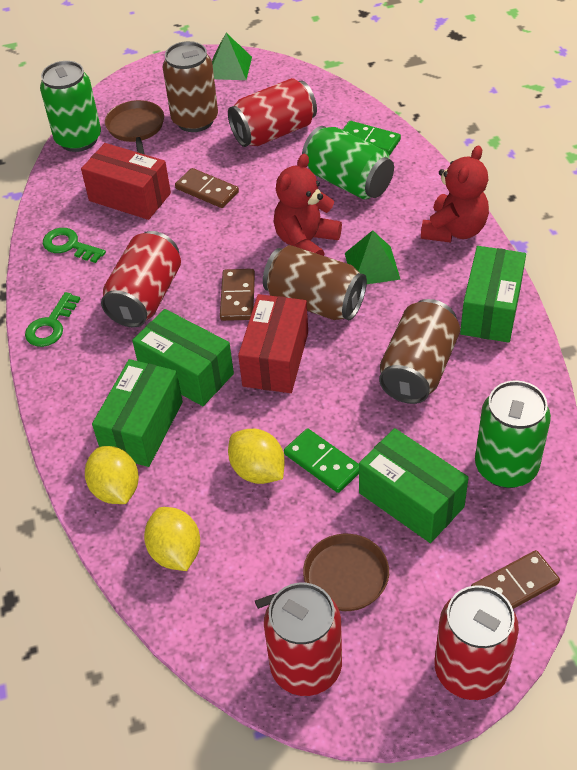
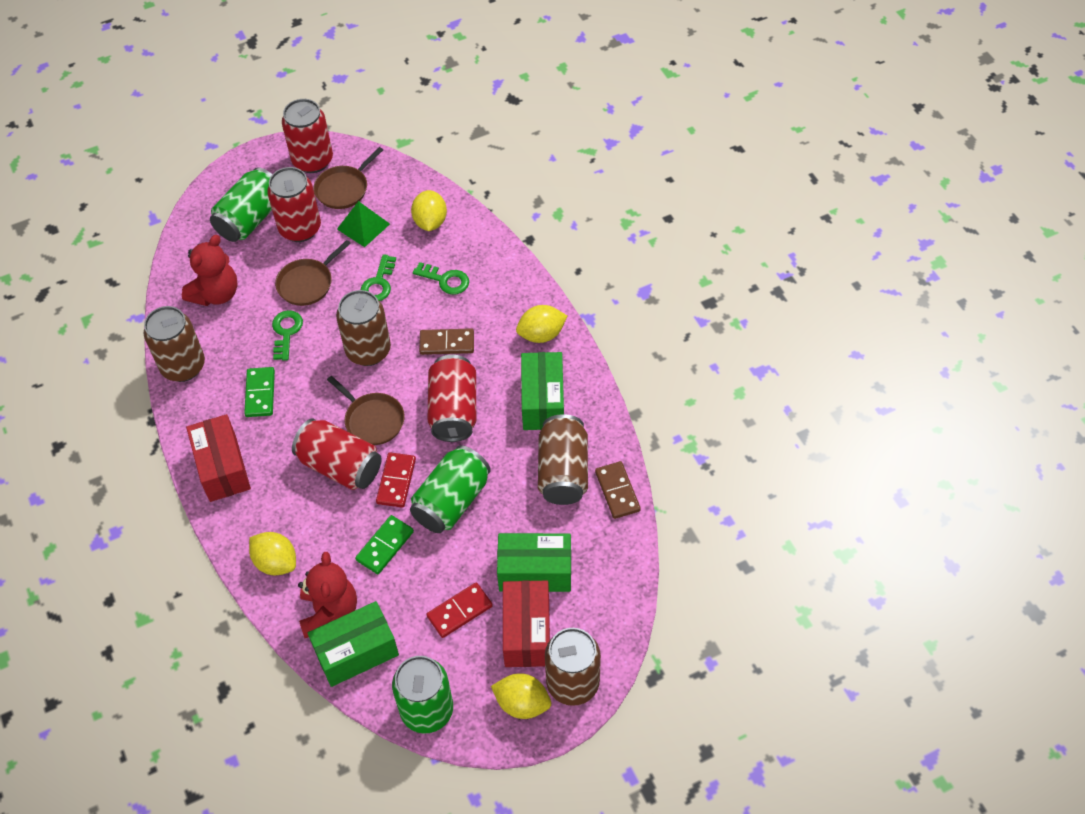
brown can: [163,41,218,132] [263,245,367,320] [379,299,460,404] = 3 -> [143,306,205,382] [336,290,391,366] [538,414,588,505] [545,628,601,706] = 4
brown domino: [175,168,239,208] [220,269,255,321] [471,550,560,609] = 3 -> [419,328,474,355] [595,461,641,519] = 2
brown pan: [105,100,164,154] [255,534,389,611] = 2 -> [275,240,351,306] [314,147,383,209] [327,376,405,445] = 3
green box: [92,359,183,467] [132,309,234,406] [359,428,469,543] [460,246,526,343] = 4 -> [308,601,399,687] [497,533,571,592] [521,352,564,430] = 3
green key: [25,292,80,347] [43,228,106,263] = 2 -> [272,310,303,361] [360,254,396,301] [413,262,469,295] = 3
green pyramid: [212,33,252,80] [345,230,401,284] = 2 -> [337,201,390,247] = 1
red domino: none = 0 -> [376,452,416,508] [426,582,493,638] = 2
yellow lemon: [85,446,139,504] [144,507,200,571] [228,429,285,484] = 3 -> [249,532,296,576] [411,190,447,231] [491,673,551,719] [516,305,567,343] = 4

